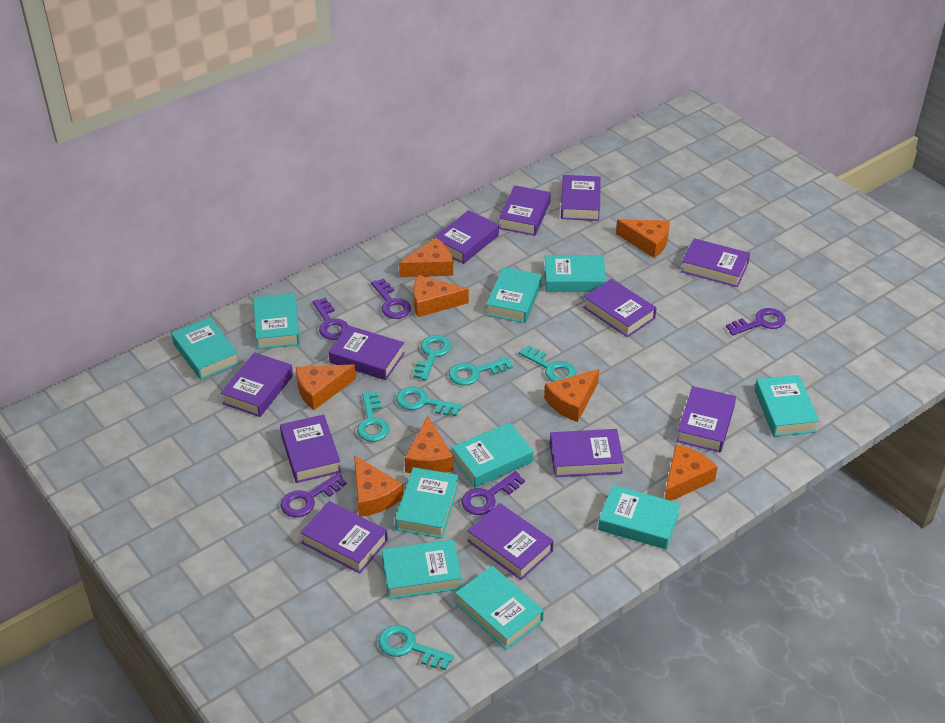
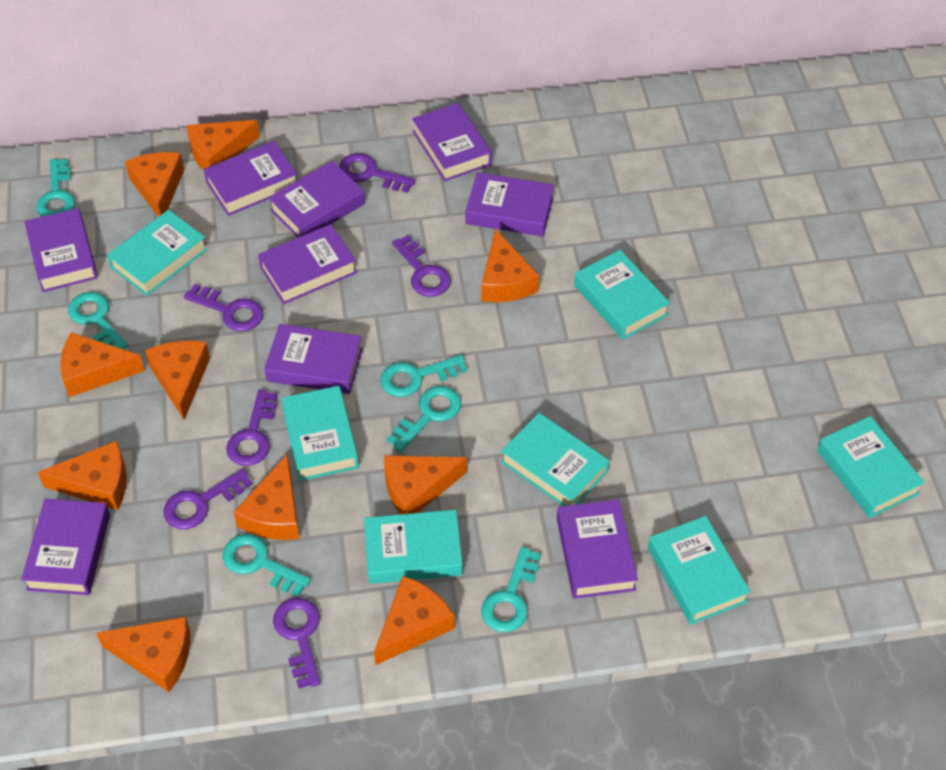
orange cheese: [296,364,356,410] [354,455,403,517] [399,238,453,277] [404,416,454,473] [413,275,469,317] [544,369,599,422] [616,219,670,258] [665,444,718,501] = 8 -> [37,441,127,510] [60,332,145,397] [96,617,190,692] [125,152,184,217] [145,341,210,420] [187,120,260,171] [234,454,300,540] [374,576,455,665] [384,455,467,514] [481,229,539,302] = 10
purple book: [221,352,293,417] [280,414,341,483] [300,501,388,574] [329,325,405,380] [433,210,499,264] [467,503,554,580] [499,185,551,236] [550,429,624,477] [561,175,600,221] [583,279,656,337] [676,386,736,453] [681,238,750,287] = 12 -> [21,499,110,595] [24,208,98,292] [204,141,297,216] [258,224,357,304] [264,324,363,394] [268,161,365,238] [412,103,492,181] [466,172,554,237] [557,499,638,599] = 9
purple key: [280,473,347,517] [312,298,348,340] [371,278,411,319] [461,471,525,515] [726,308,786,336] = 5 -> [164,468,253,529] [184,284,263,331] [226,390,278,466] [273,598,321,689] [339,153,416,193] [392,235,451,297] = 6
turquoise book: [172,317,239,380] [253,294,300,349] [382,539,462,599] [395,467,459,538] [452,422,533,488] [455,566,544,650] [486,267,542,323] [544,255,606,292] [598,485,681,549] [755,375,819,436] = 10 -> [107,210,208,296] [281,386,359,481] [364,510,463,584] [501,413,609,506] [574,250,670,340] [648,516,751,625] [817,416,925,518] = 7

